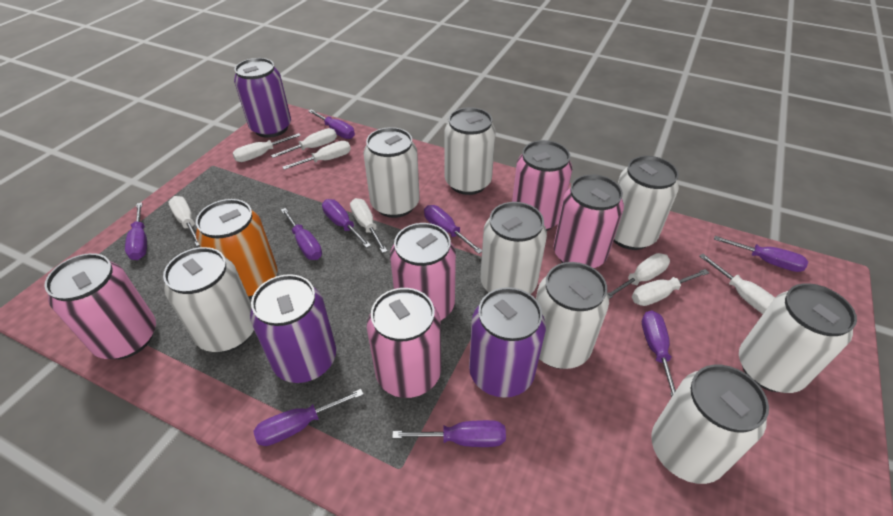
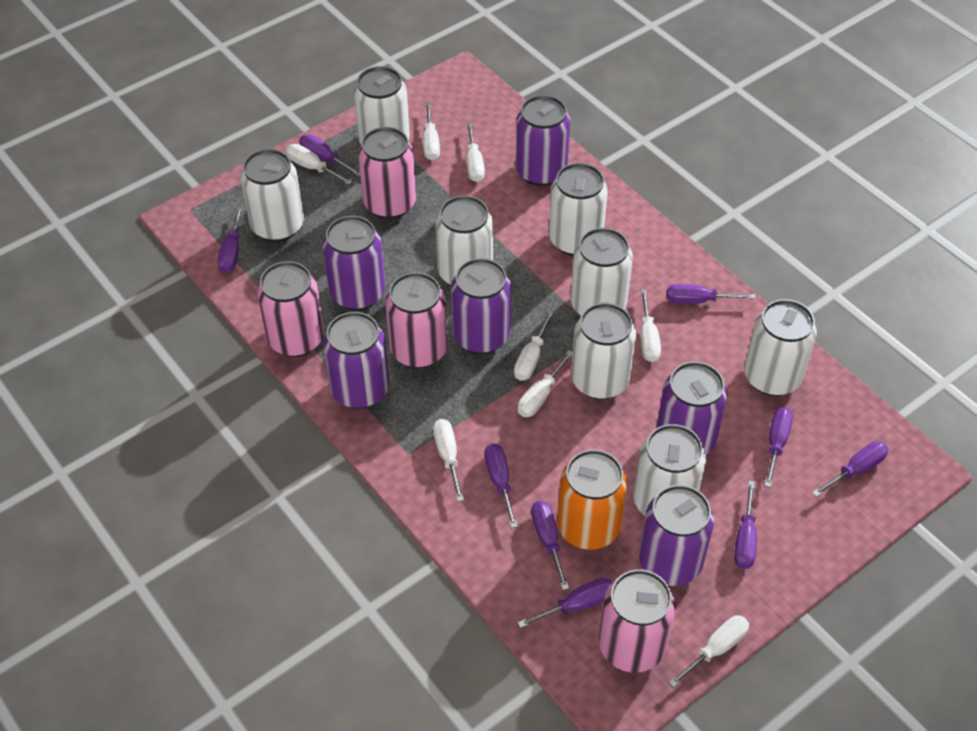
pink can: [44,253,156,359] [367,288,441,398] [390,223,456,320] [512,140,572,231] [553,174,624,268] = 5 -> [257,261,324,357] [358,127,416,219] [385,272,448,368] [599,569,676,673] = 4
purple can: [234,58,291,138] [250,274,336,383] [469,287,546,398] = 3 -> [323,216,385,310] [323,312,389,409] [451,258,511,354] [515,95,570,186] [639,485,714,586] [656,361,727,455] = 6

